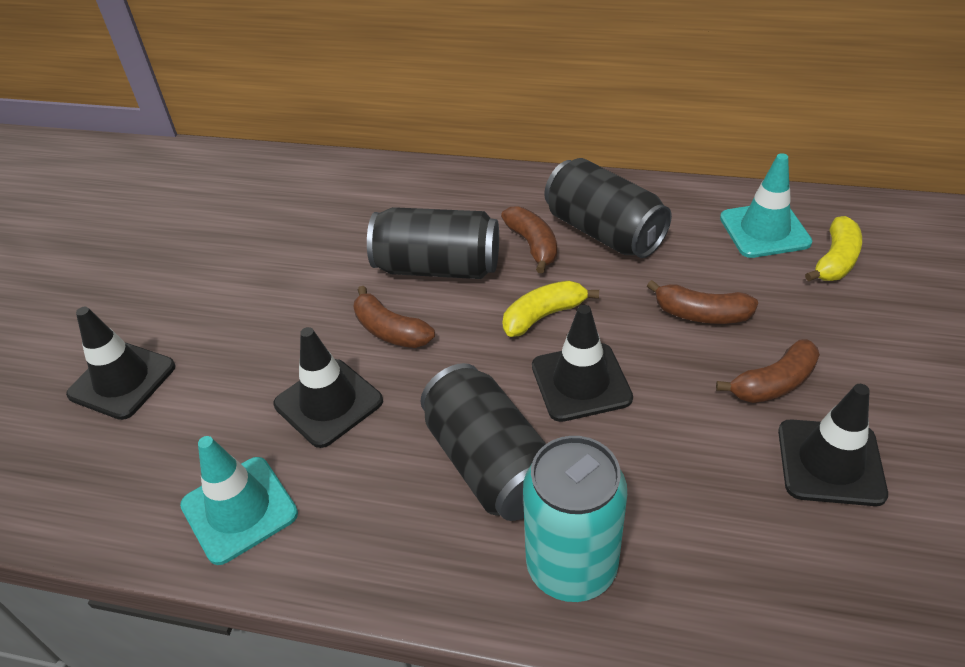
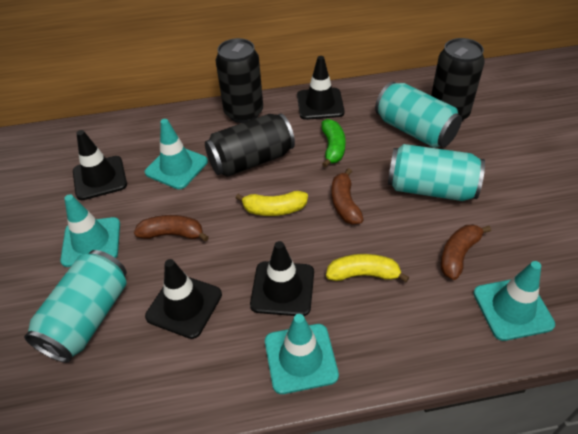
brown banana: [353,286,435,348] [501,206,557,273] [647,280,758,324] [716,339,820,403] = 4 -> [134,215,209,242] [331,168,364,225] [441,225,491,280] = 3
green banana: none = 0 -> [321,119,346,168] = 1
turquoise can: [523,436,627,602] = 1 -> [24,250,127,363] [375,82,462,148] [388,144,485,201] = 3
turquoise traffic cone: [180,436,298,565] [720,153,812,258] = 2 -> [60,194,120,267] [145,119,208,189] [265,314,339,394] [473,261,555,341] = 4

